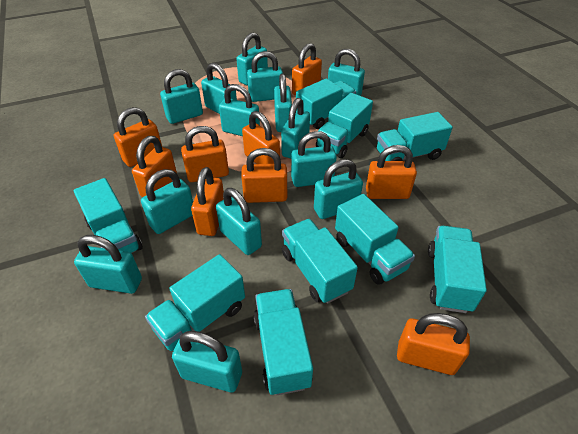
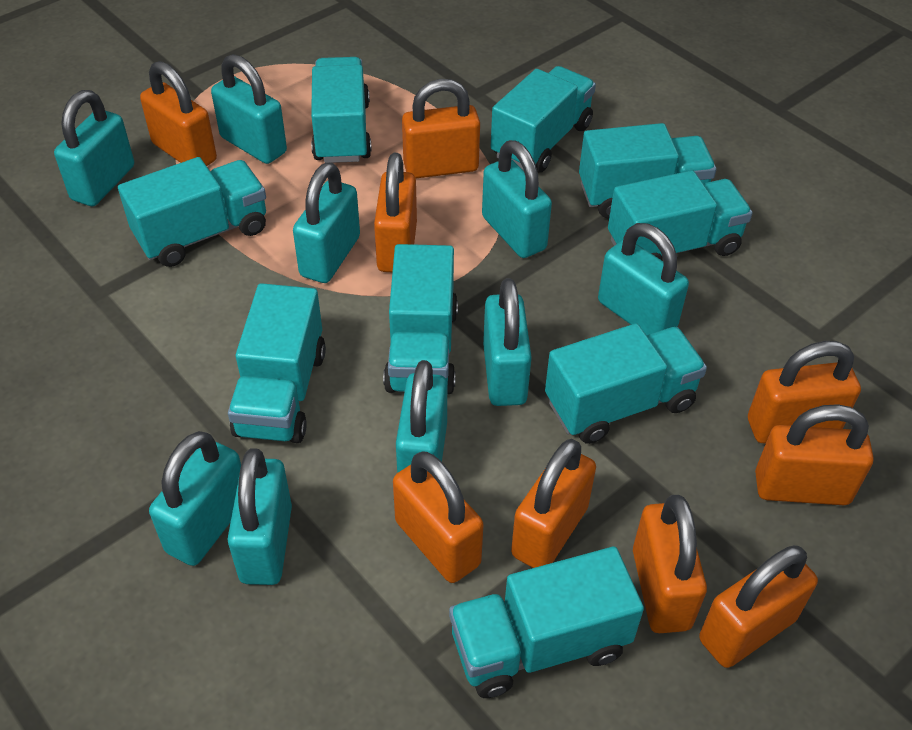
turquoise padlock: [74,235,142,294] [141,169,193,234] [160,69,203,124] [172,331,242,392] [201,63,237,114] [216,188,262,255] [219,84,260,136] [237,32,268,86] [247,51,283,102] [274,73,292,132] [281,98,310,159] [291,131,337,187] [314,159,363,219] [328,49,365,96] = 14 -> [54,90,134,206] [149,431,241,566] [211,54,287,164] [228,448,292,585] [293,162,360,283] [396,360,447,473] [482,140,552,258] [483,278,532,406] [598,223,689,335] = 9

